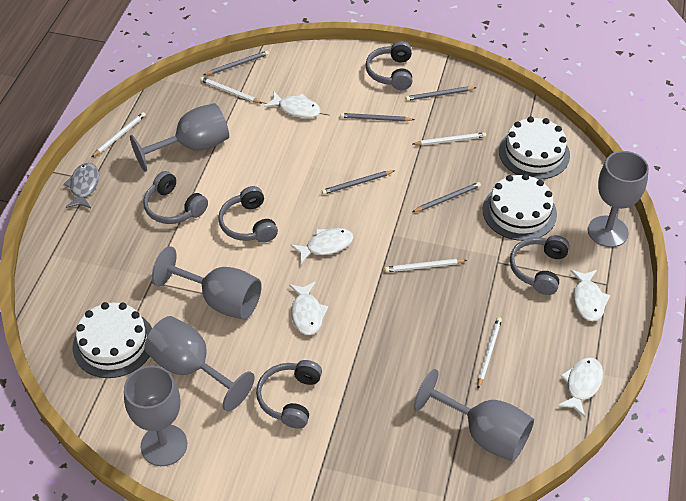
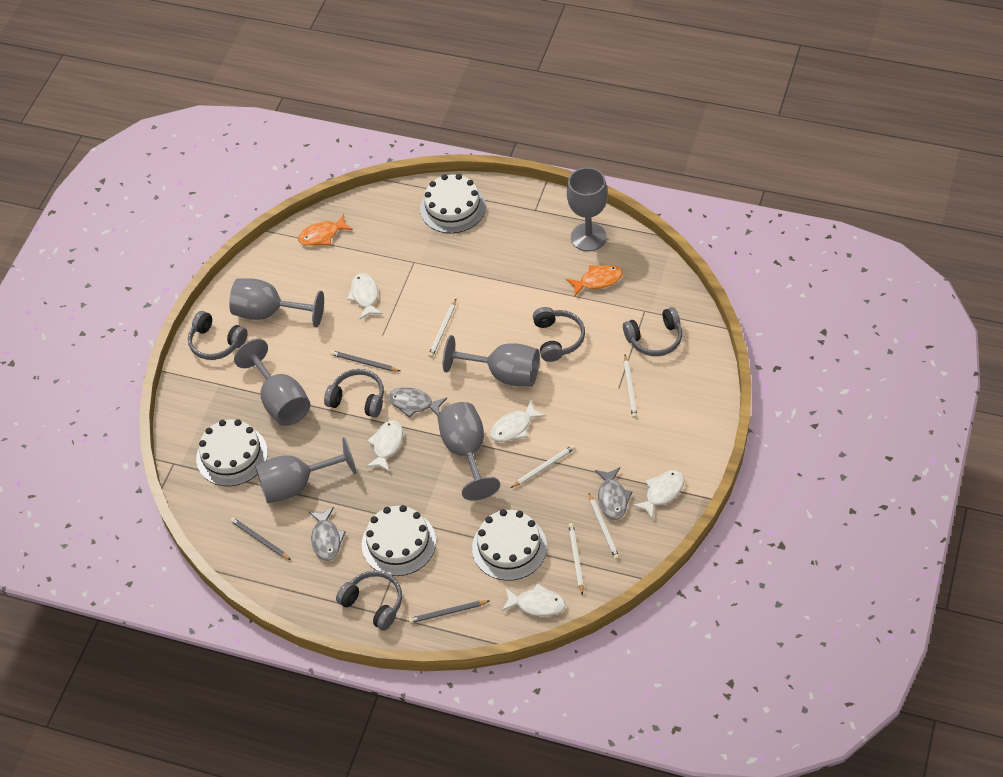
grey fish: [63,163,99,208] = 1 -> [309,507,346,561] [388,387,447,418] [595,467,632,520] = 3
grey pencil: [204,51,269,75] [322,170,394,194] [340,113,415,122] [406,87,477,101] [412,182,481,212] = 5 -> [230,517,291,560] [331,350,400,371] [409,600,489,623] = 3
orange fish: none = 0 -> [298,214,353,246] [566,265,623,296] = 2
white cake: [73,302,152,378] [483,174,557,241] [499,117,570,180] = 3 -> [196,419,268,486] [362,505,436,576] [420,174,486,233] [472,509,547,581] = 4

